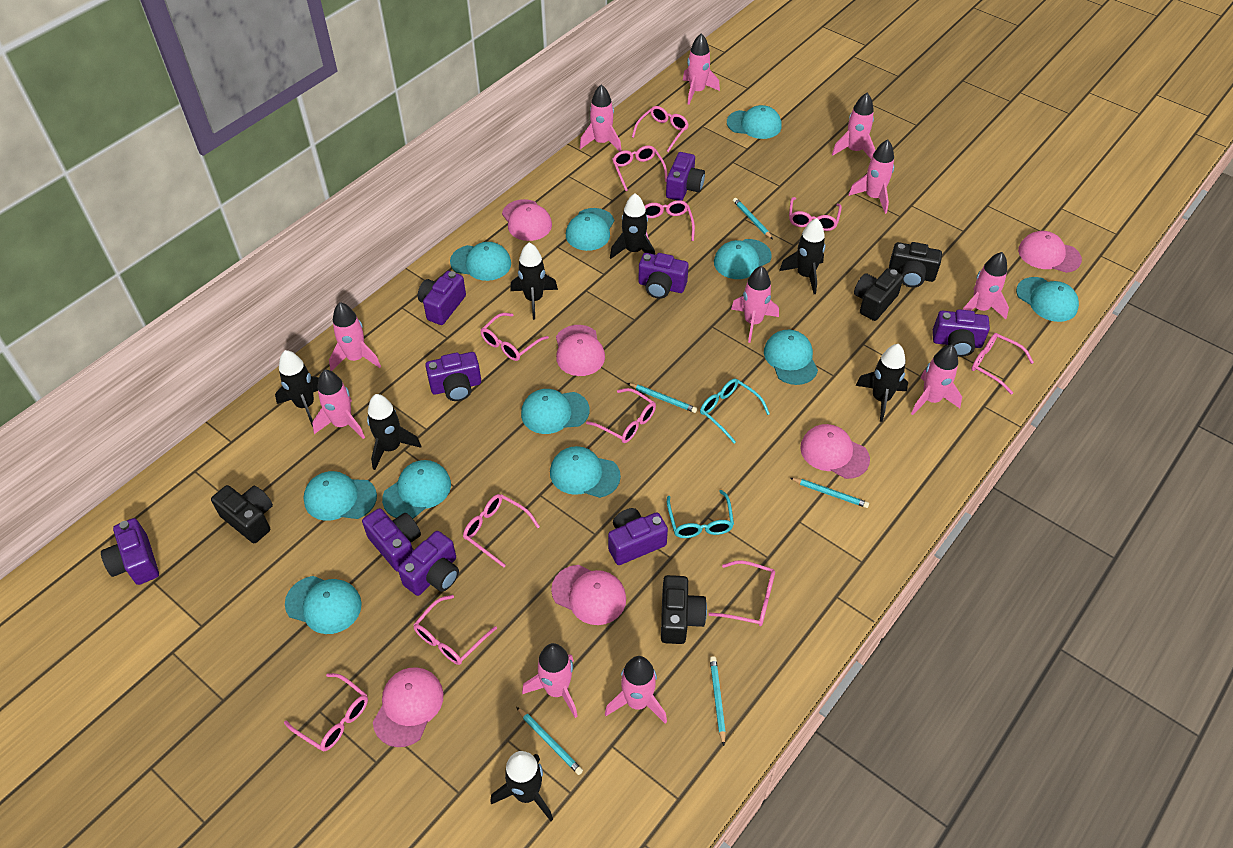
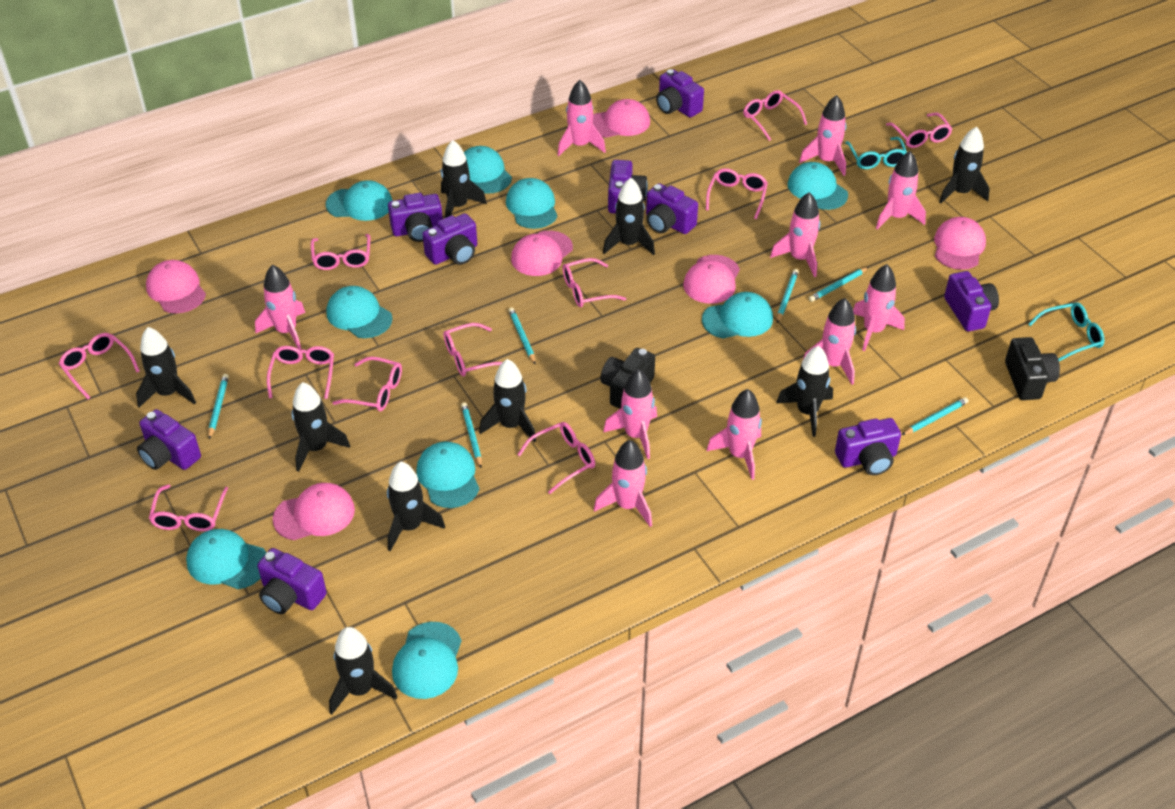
black camera: [211,485,273,543] [661,575,707,644] [854,268,904,321] [889,242,942,288] = 4 -> [600,348,655,409] [1005,337,1060,400] = 2
black rocket: [275,350,319,427] [367,394,421,470] [490,751,553,821] [510,243,558,320] [610,193,655,259] [779,218,826,294] [855,344,908,422] = 7 -> [136,327,196,408] [292,382,350,472] [329,627,397,715] [387,462,445,551] [441,140,487,218] [479,359,536,443] [603,178,655,255] [776,346,833,437] [939,126,990,204] = 9
pink rocket: [312,370,365,439] [329,302,381,371] [522,643,578,718] [580,84,622,152] [605,656,667,723] [683,33,720,105] [731,266,779,343] [832,93,876,159] [848,139,894,214] [911,345,962,415] [963,252,1009,319] = 11 -> [255,265,305,350] [558,80,606,156] [594,440,652,527] [603,369,657,459] [707,389,762,480] [770,192,820,277] [799,95,846,176] [803,298,856,385] [853,264,905,351] [876,151,926,230] = 10
turquoise cap: [285,576,362,634] [303,471,377,521] [382,460,451,519] [450,242,511,281] [521,389,590,434] [550,446,621,498] [566,208,614,251] [714,239,772,279] [727,105,781,139] [764,330,818,385] [1016,277,1079,322] = 11 -> [186,529,266,589] [326,180,393,221] [326,286,392,338] [392,622,462,699] [416,442,479,508] [464,146,512,194] [506,178,558,229] [702,292,773,338] [788,162,848,210] = 9
turquoise pencil: [516,707,583,775] [627,383,697,413] [710,656,726,746] [733,198,773,239] [790,478,869,508] = 5 -> [208,374,229,439] [461,402,482,468] [508,307,536,365] [777,269,799,323] [809,267,869,302] [902,397,969,435] = 6

